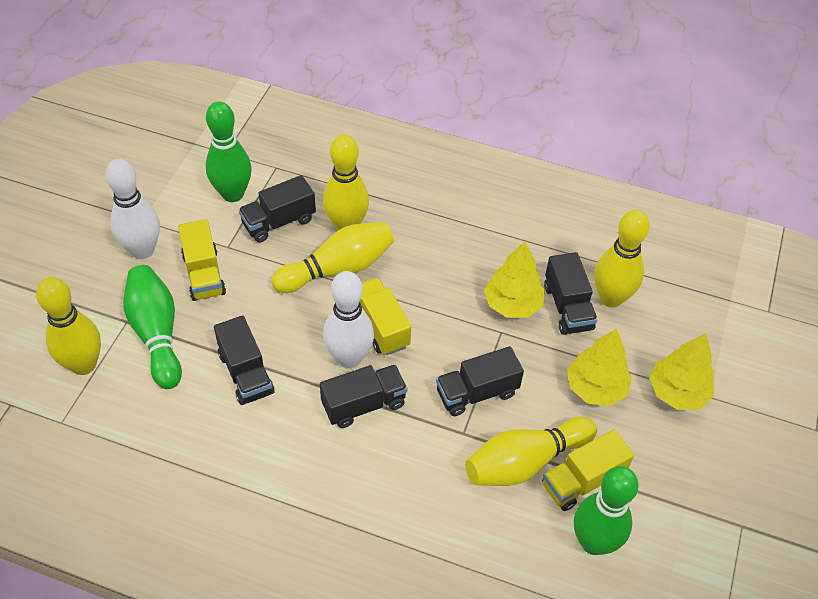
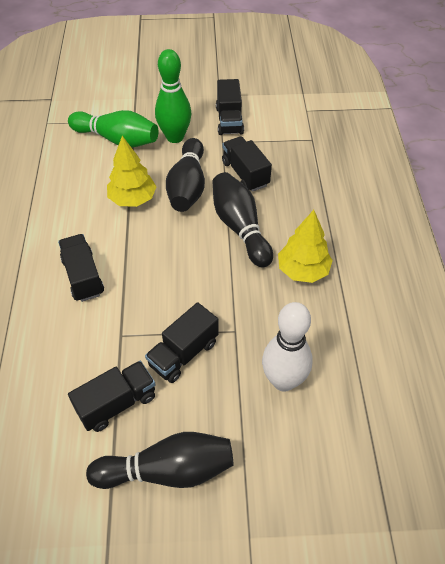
black bowling pin: none = 0 -> [86,432,234,489] [166,138,205,212] [213,172,273,267] = 3
green bowling pin: [123,265,182,389] [206,101,252,202] [574,466,639,555] = 3 -> [68,110,159,147] [155,49,192,143] = 2
white bowling pin: [105,159,160,259] [323,271,374,368] = 2 -> [262,302,313,392] = 1
yellow bowling pin: [36,277,101,375] [272,222,394,293] [323,135,369,231] [465,417,597,486] [594,210,650,308] = 5 -> none = 0
yellow tree: [484,241,545,318] [567,328,632,406] [649,333,714,410] = 3 -> [107,136,157,207] [278,210,333,283] = 2
yellow truck: [178,219,226,301] [360,278,411,355] [542,429,634,511] = 3 -> none = 0

